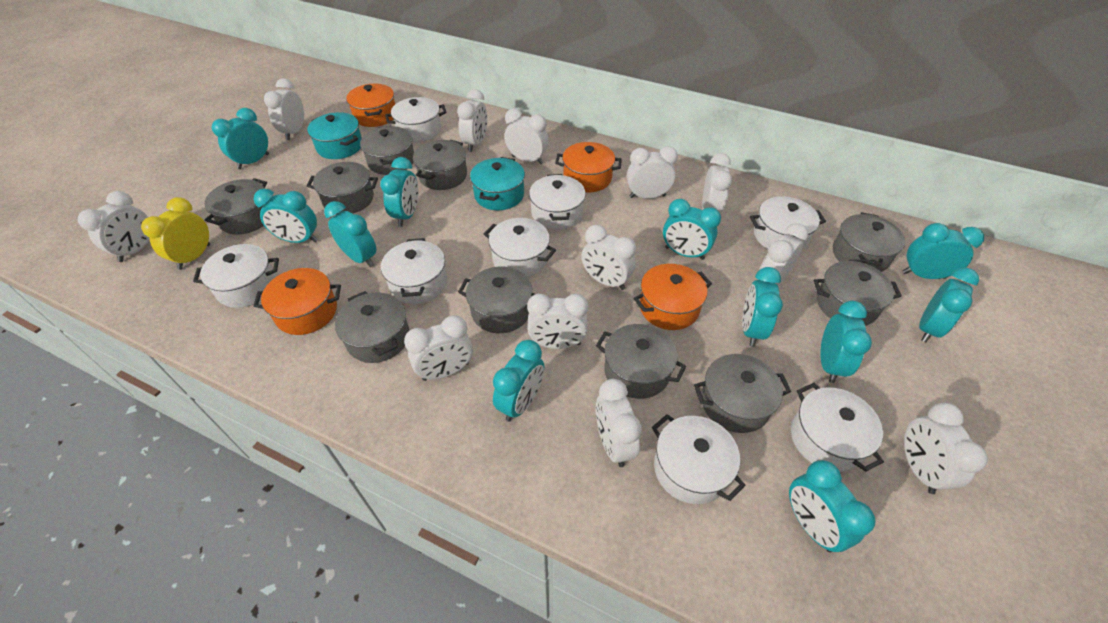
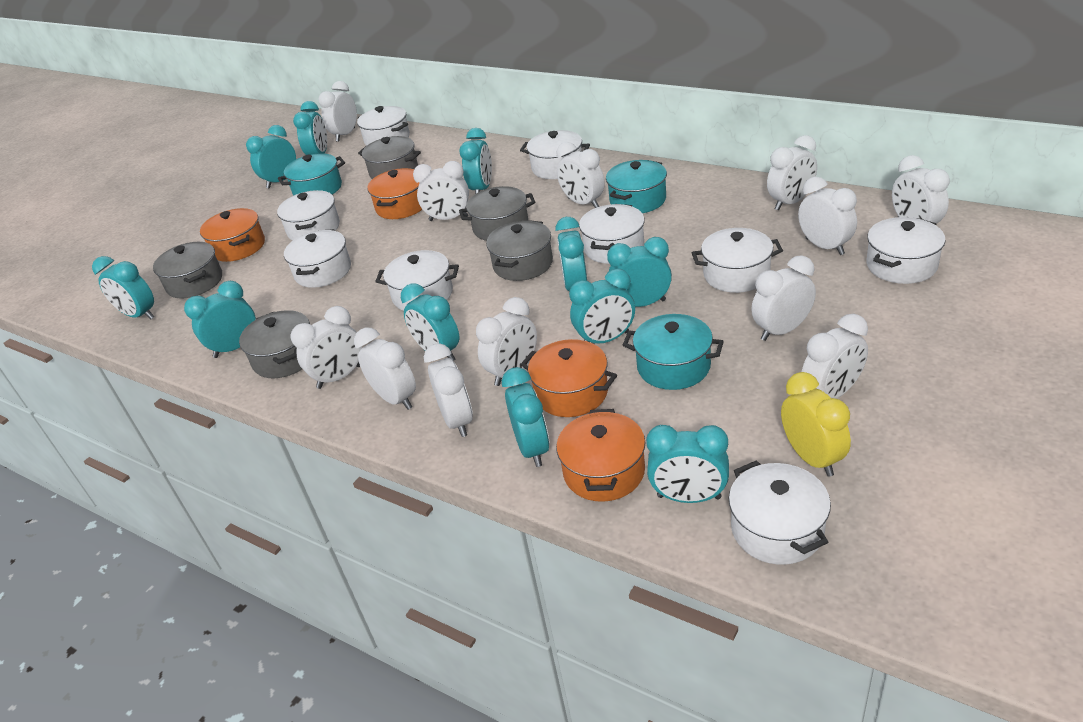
grey pot: [204,178,267,235] [307,162,378,214] [335,291,409,363] [360,126,414,175] [413,139,467,190] [458,267,535,333] [596,324,686,399] [694,354,791,433] [814,261,902,326] [833,212,905,272] = 10 -> [153,242,222,299] [239,310,310,378] [358,136,421,179] [459,186,535,241] [486,220,553,281] = 5
turquoise pot: [307,112,362,159] [470,157,525,210] = 2 -> [278,153,345,196] [606,160,667,213] [623,314,724,390] = 3
white pot: [193,244,279,308] [381,238,447,304] [385,97,447,142] [484,218,556,277] [529,174,586,230] [652,414,746,504] [750,196,826,250] [791,383,884,472] = 8 -> [277,190,340,241] [284,229,351,288] [357,106,410,146] [375,250,459,311] [520,130,590,179] [579,204,645,264] [692,228,783,293] [729,460,831,565] [866,217,946,284] = 9

